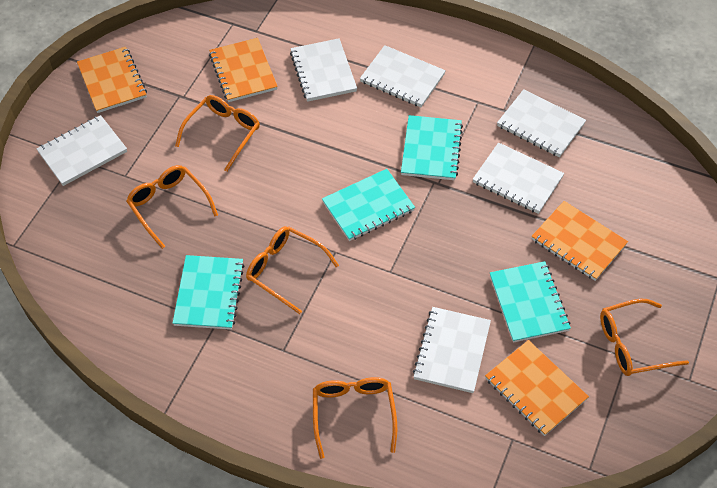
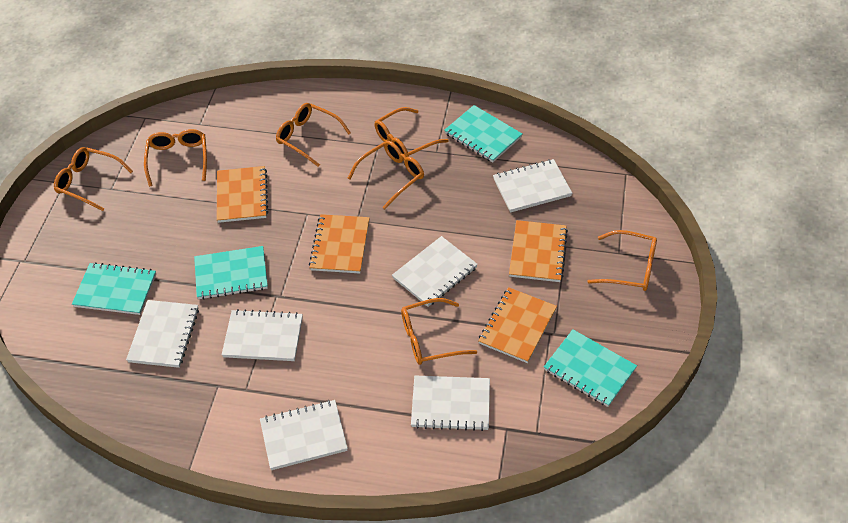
orange glasses: [126,165,218,249] [175,95,260,172] [246,226,339,314] [313,377,397,459] [600,299,689,376] = 5 -> [54,147,133,211] [144,129,207,187] [276,103,351,167] [347,141,424,209] [375,107,449,161] [401,298,477,365] [587,230,657,291] = 7

